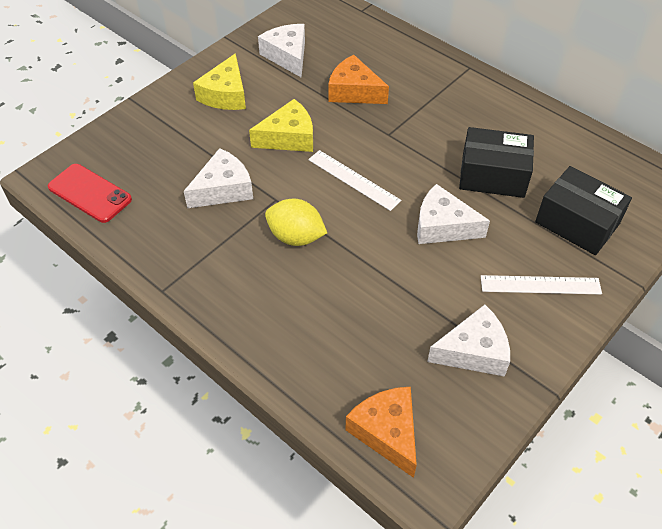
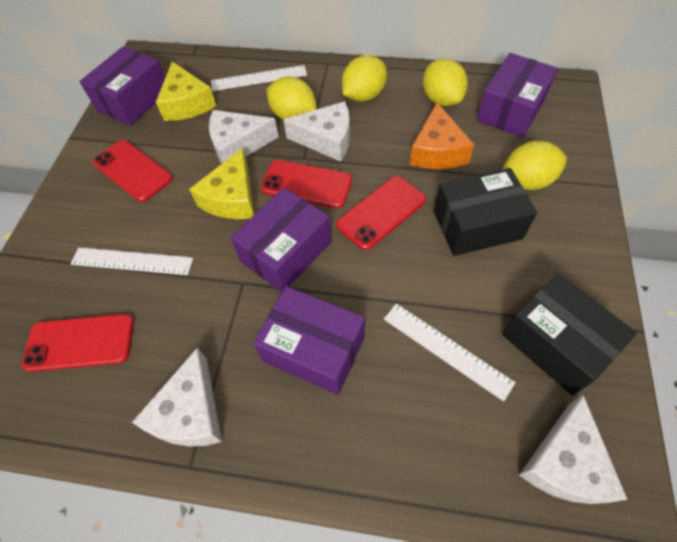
orange cheese: [328,55,389,104] [345,387,417,478] = 2 -> [410,103,474,169] = 1
purple box: none = 0 -> [79,46,165,126] [230,188,331,292] [253,286,365,395] [476,53,558,138] = 4
red phone: [48,164,132,223] = 1 -> [22,314,134,372] [93,140,173,202] [261,160,352,208] [336,176,426,250] = 4
white ruler: [308,150,401,211] [481,275,602,295] = 2 -> [71,247,193,275] [211,65,307,91] [384,303,516,401] = 3
yellow lemon: [265,199,327,246] = 1 -> [267,76,317,120] [342,55,387,102] [423,58,468,106] [502,141,567,190] = 4

